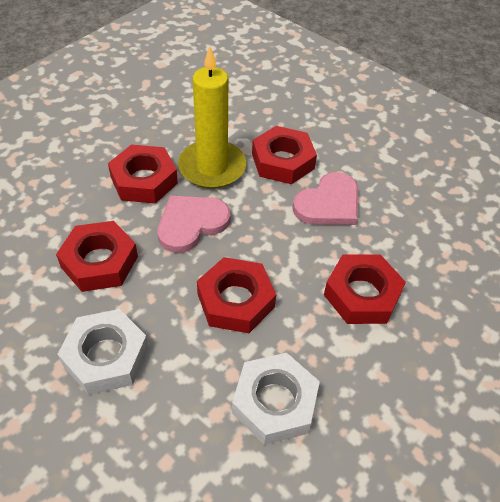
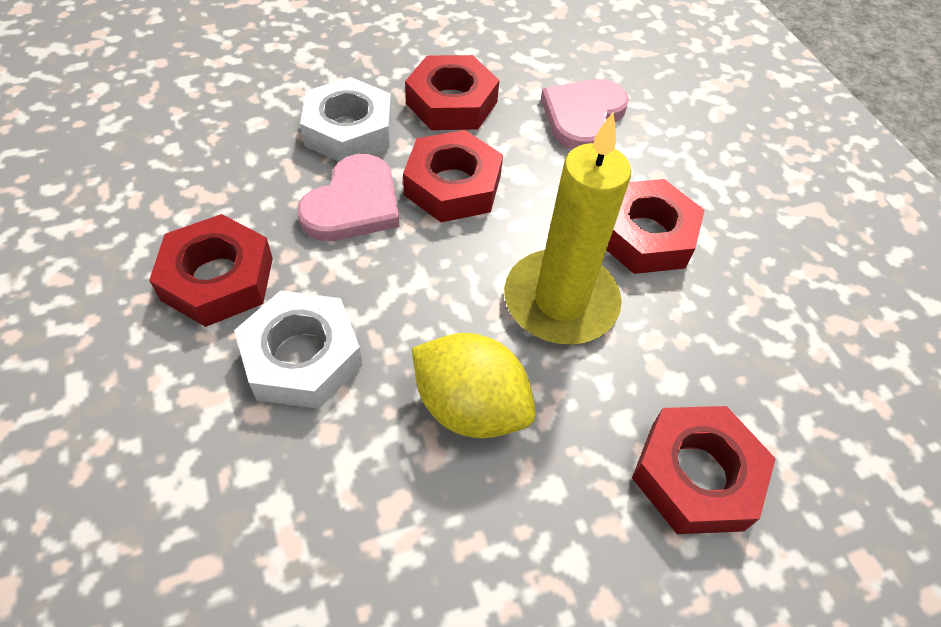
yellow lemon: none = 0 -> [412,333,536,438] = 1

